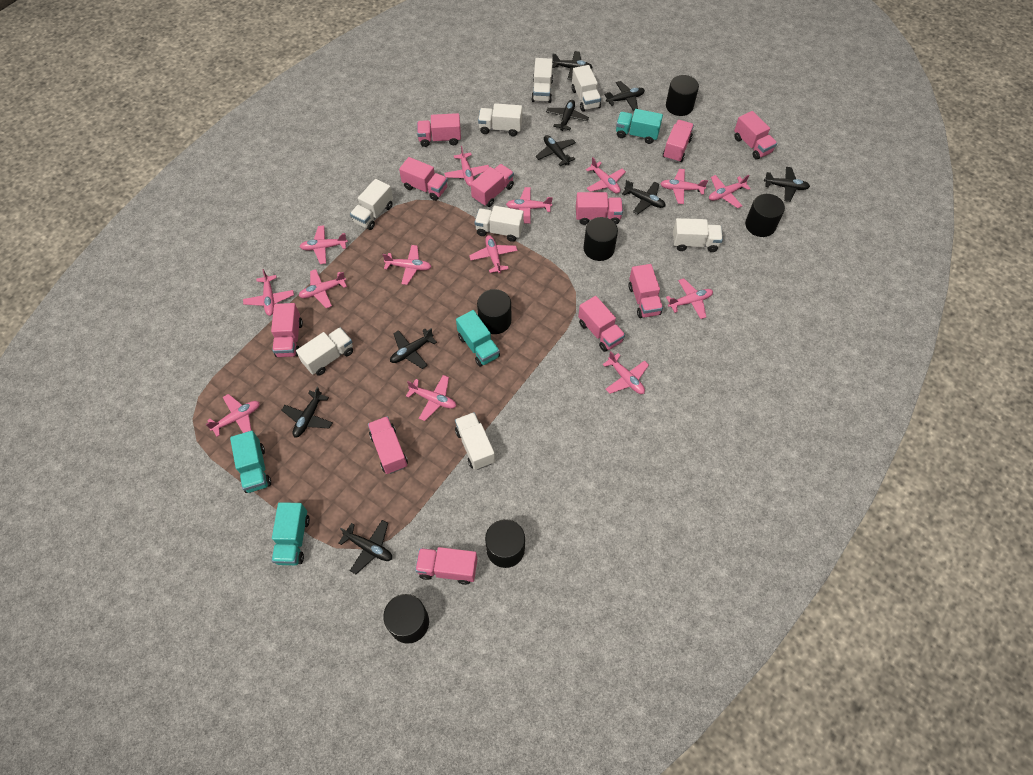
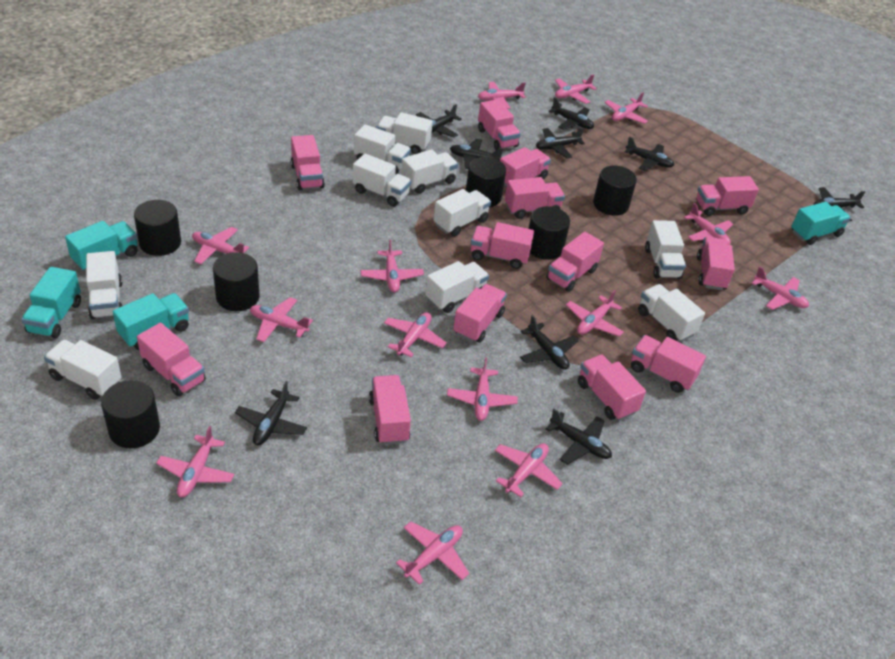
pink truck: [271,303,303,357] [368,416,408,474] [399,157,448,201] [415,547,477,585] [417,113,461,147] [471,164,514,207] [576,192,623,225] [578,296,625,352] [629,264,663,318] [663,120,694,163] [734,111,777,159] = 11 -> [137,323,206,397] [290,135,325,190] [369,375,411,445] [453,284,507,343] [471,222,534,269] [478,99,521,150] [500,147,551,187] [505,177,565,219] [546,232,604,292] [578,355,646,420] [631,335,706,393] [696,176,759,216] [697,237,735,290] = 13
white truck: [296,327,353,375] [350,179,393,230] [455,412,495,470] [475,206,524,242] [478,103,522,136] [531,58,553,103] [572,65,601,112] [673,218,723,252] = 8 -> [44,340,122,400] [86,251,123,319] [352,153,411,207] [354,124,411,174] [376,112,433,154] [401,149,458,194] [425,261,489,313] [434,189,491,237] [638,284,705,342] [645,220,686,279] = 10

